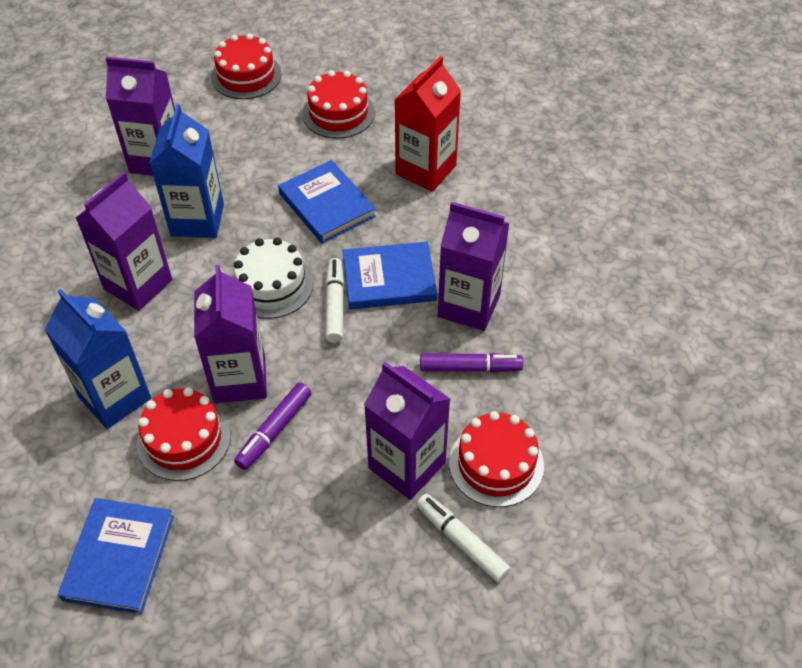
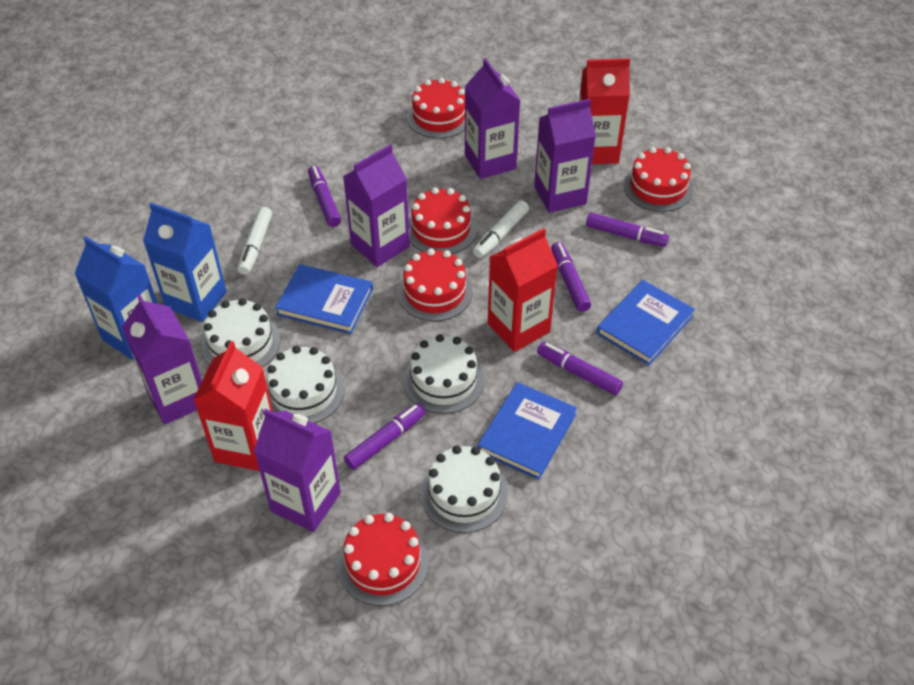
purple marker: [234,382,312,470] [420,353,523,373] = 2 -> [308,166,341,227] [344,403,426,470] [537,342,623,395] [551,242,591,312] [586,213,669,247] = 5
red cake: [137,387,231,481] [211,33,282,99] [302,70,375,139] [449,411,544,507] = 4 -> [338,513,429,606] [397,248,473,321] [407,78,465,138] [409,187,477,254] [624,147,693,212] = 5
red carton: [395,56,461,192] = 1 -> [193,341,273,471] [488,228,558,352] [579,58,630,164] = 3
white cake: [232,237,314,319] = 1 -> [201,298,280,367] [266,346,344,423] [404,334,484,414] [420,445,508,533] = 4

